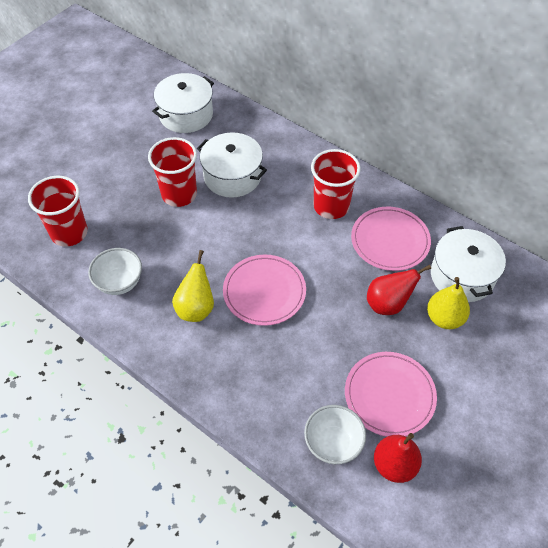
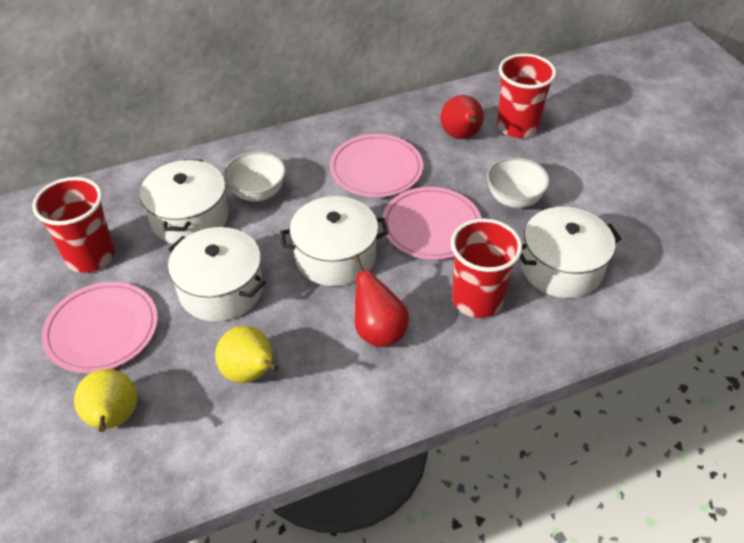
white pot: [152,73,214,133] [197,133,267,198] [431,226,506,302] = 3 -> [140,159,229,244] [168,227,266,322] [280,196,388,286] [520,207,621,298] = 4

